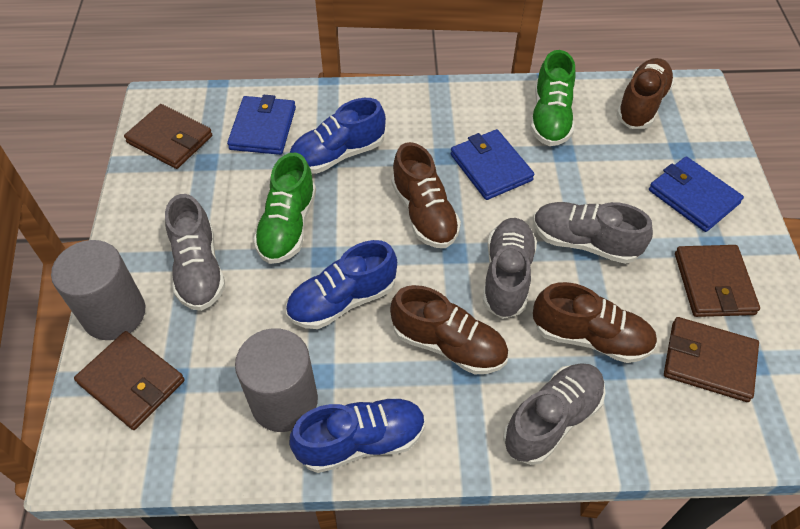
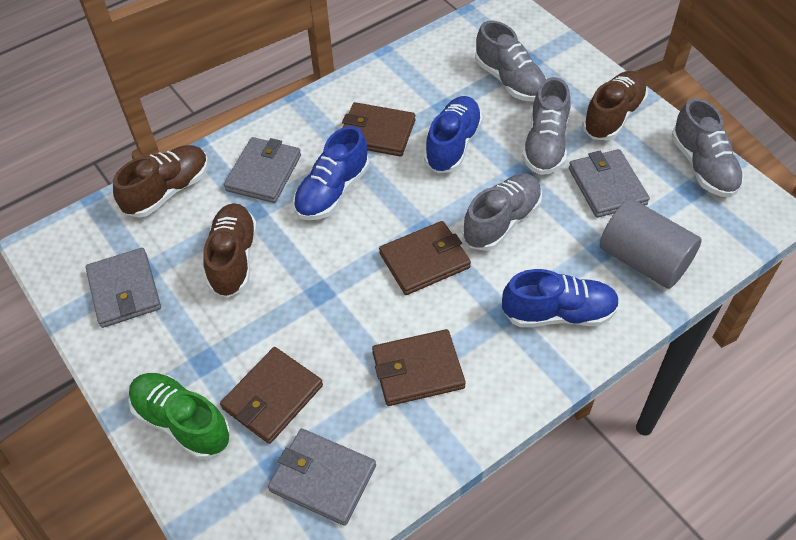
blue wallet: [227,95,296,155] [451,129,534,200] [649,156,744,232] = 3 -> none = 0
brown shoe: [390,285,508,374] [391,142,461,248] [533,282,657,363] [616,58,675,129] = 4 -> [113,145,209,218] [203,203,257,298] [582,71,648,140] = 3
green shoe: [253,153,316,264] [530,50,576,146] = 2 -> [128,373,231,459] = 1
grey cylinder: [51,240,145,340] [235,328,318,432] = 2 -> [600,199,702,289] = 1
grey wallet: none = 0 -> [86,248,161,328] [224,137,301,203] [268,428,376,526] [569,149,650,218] = 4

